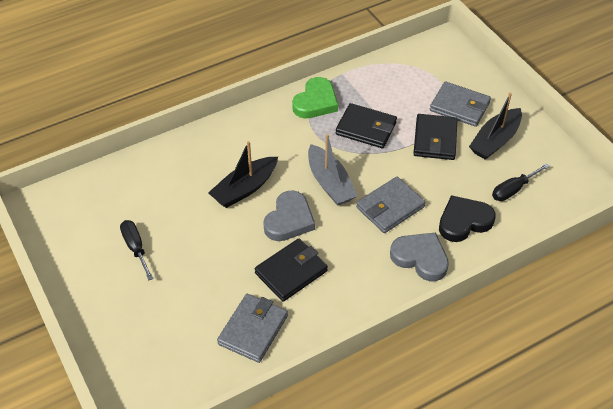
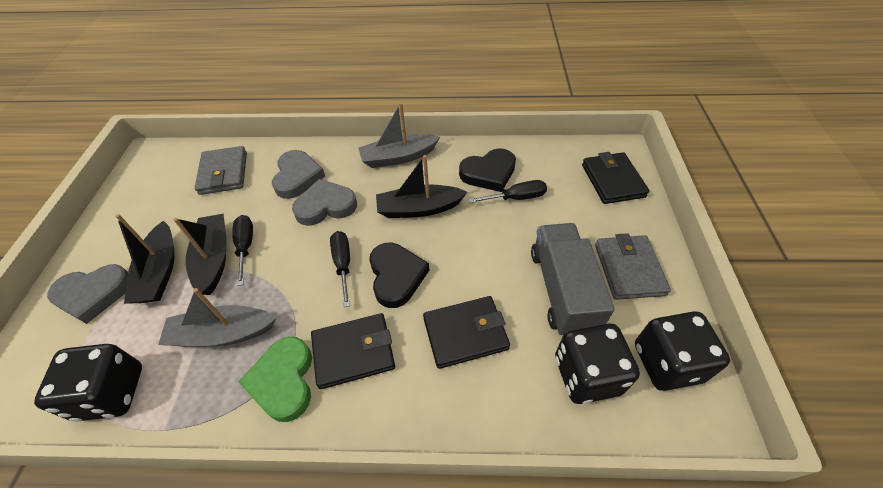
black boat: [208,141,278,208] [469,92,522,160] = 2 -> [115,214,174,304] [173,214,227,295] [376,155,467,218] = 3
black dice: none = 0 -> [34,344,142,422] [555,324,640,404] [635,311,730,391] = 3
black heart: [439,195,496,242] = 1 -> [369,243,430,308] [459,148,516,192] = 2
black screwdriver: [120,220,153,280] [492,163,550,201] = 2 -> [232,215,253,286] [330,231,350,307] [469,180,547,203] = 3
grey boat: [308,134,357,206] = 1 -> [158,288,276,346] [358,102,440,168] = 2
grey heart: [263,190,315,241] [390,232,449,281] = 2 -> [47,264,128,324] [272,150,325,199] [292,179,357,226] = 3
grey truck: none = 0 -> [531,223,615,335] = 1
grey wallet: [217,294,288,363] [356,177,425,233] [430,81,491,127] = 3 -> [195,146,247,195] [595,233,671,300] = 2

